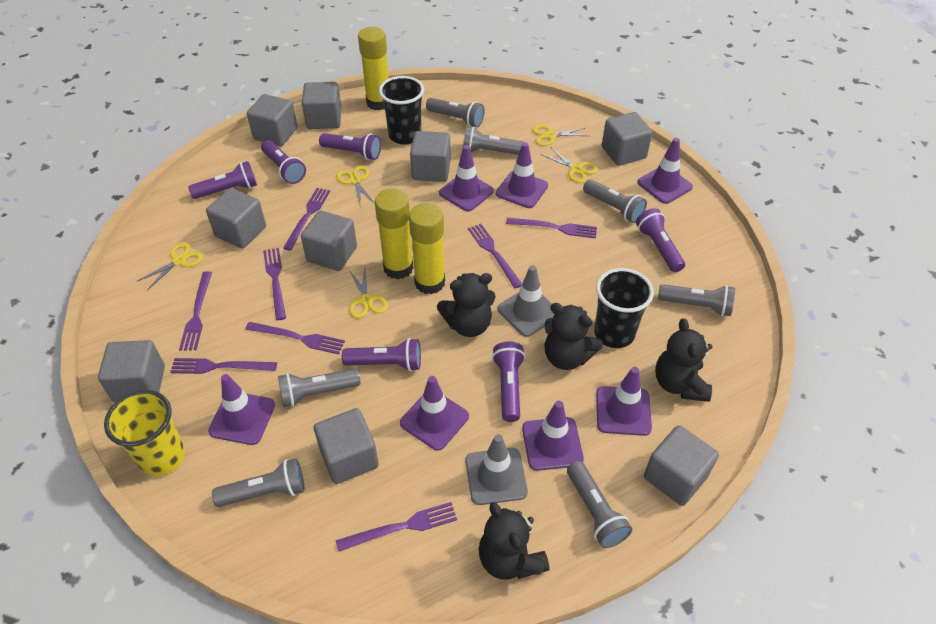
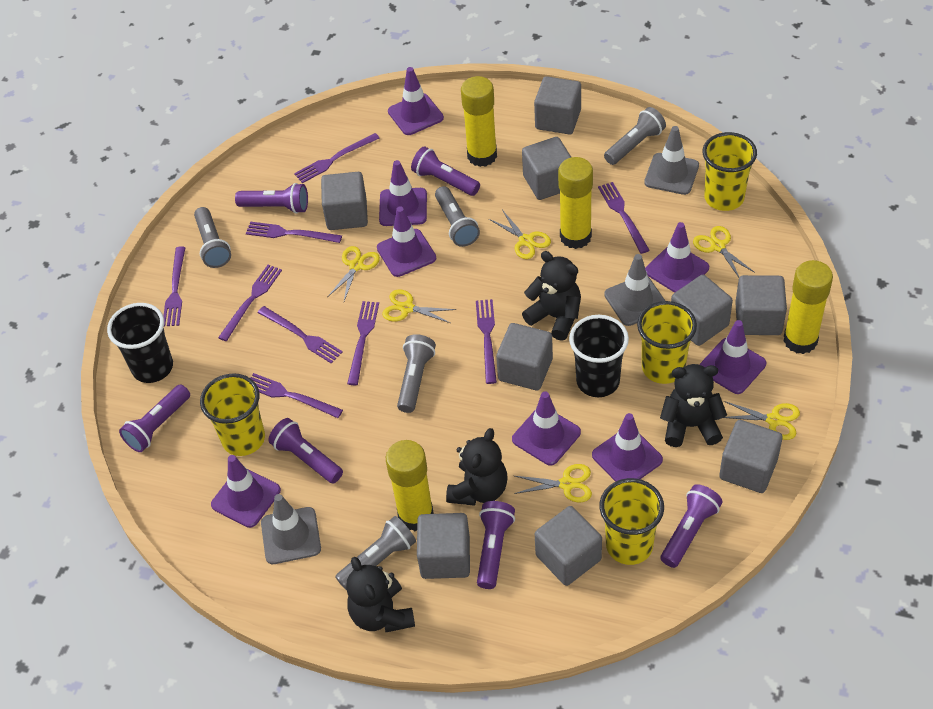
grey flashlight: [212,458,304,507] [278,368,361,407] [426,98,485,127] [463,127,524,155] [567,461,632,548] [583,179,647,223] [658,284,735,316] = 7 -> [194,207,231,268] [335,516,416,590] [397,334,436,413] [435,186,480,247] [604,107,666,165] = 5
grey traffic cone: [465,434,528,505] [498,265,554,337] = 2 -> [261,494,321,564] [604,254,665,326] [644,126,699,195] = 3
purple fork: [170,358,277,374] [179,271,212,350] [245,322,345,354] [263,248,286,320] [283,188,330,251] [336,502,457,552] [468,224,522,288] [506,218,597,238] = 8 -> [163,246,186,326] [218,265,282,341] [246,222,342,243] [250,373,343,418] [258,306,343,364] [294,133,380,183] [347,301,379,385] [476,299,497,384] [598,182,650,254] = 9
purple traffic cone: [208,374,275,445] [400,376,469,451] [439,145,494,212] [496,142,548,208] [522,401,584,471] [596,367,652,436] [637,138,693,204] = 7 -> [211,455,281,528] [377,206,436,277] [379,160,427,226] [388,67,444,135] [512,391,581,465] [592,413,663,482] [645,222,709,293] [700,320,766,394] = 8
yellow cup: [104,390,185,476] = 1 -> [200,373,265,456] [599,478,664,565] [637,301,697,384] [703,132,757,211] = 4
yellow glue stick: [358,27,389,110] [375,188,414,280] [409,203,445,294] = 3 -> [386,440,434,531] [461,76,497,167] [558,157,593,249] [783,260,833,354] = 4
yellow scissors: [136,242,203,290] [336,165,375,205] [349,268,388,318] [532,125,589,146] [541,147,598,183] = 5 -> [328,246,380,301] [382,289,456,323] [489,210,551,259] [514,464,592,502] [693,226,755,278] [724,401,800,440] = 6

